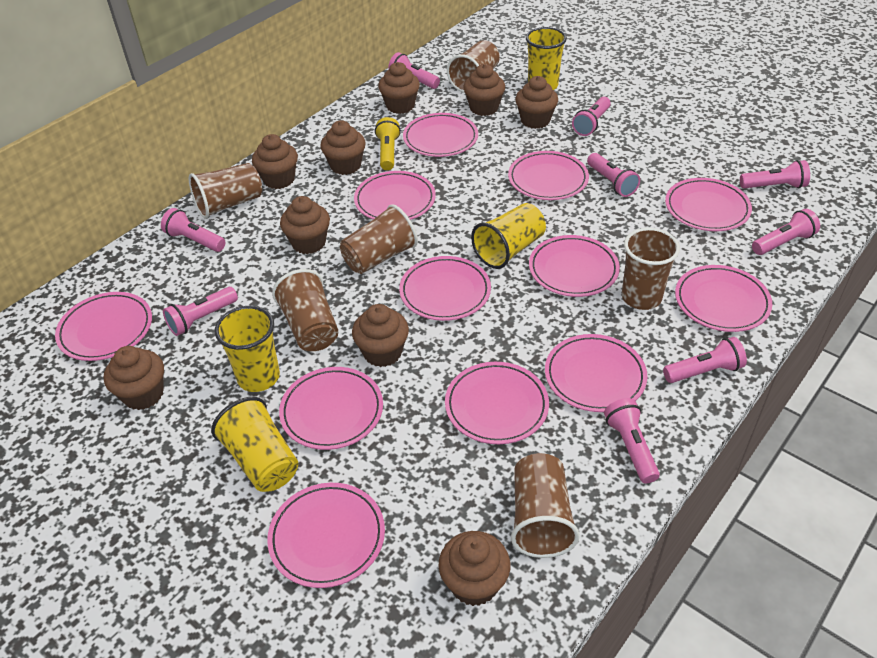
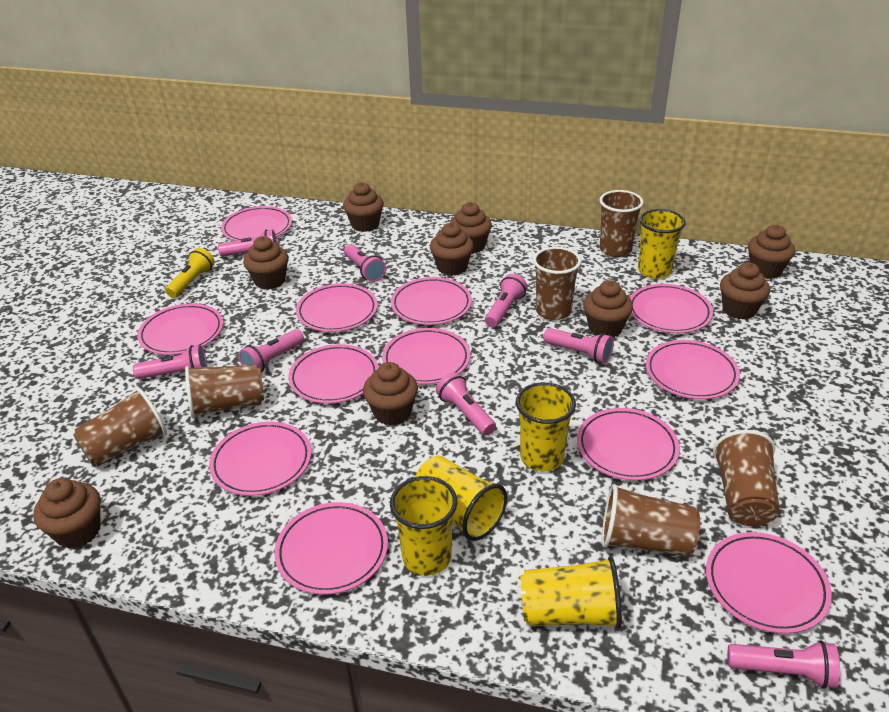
pink flashlight: [161,208,225,252] [163,287,238,336] [388,52,440,89] [572,97,611,136] [587,153,640,197] [604,398,660,483] [663,337,747,383] [740,160,810,189] [752,209,820,255] = 9 -> [133,345,207,379] [218,230,278,257] [239,329,304,372] [344,244,386,282] [436,372,496,436] [485,274,528,327] [543,328,614,364] [728,641,840,689] = 8
yellow cup: [211,397,299,492] [215,306,280,392] [471,203,546,269] [526,27,567,90] = 4 -> [390,476,457,576] [415,455,507,541] [516,382,576,472] [520,557,622,629] [638,209,686,279] = 5

